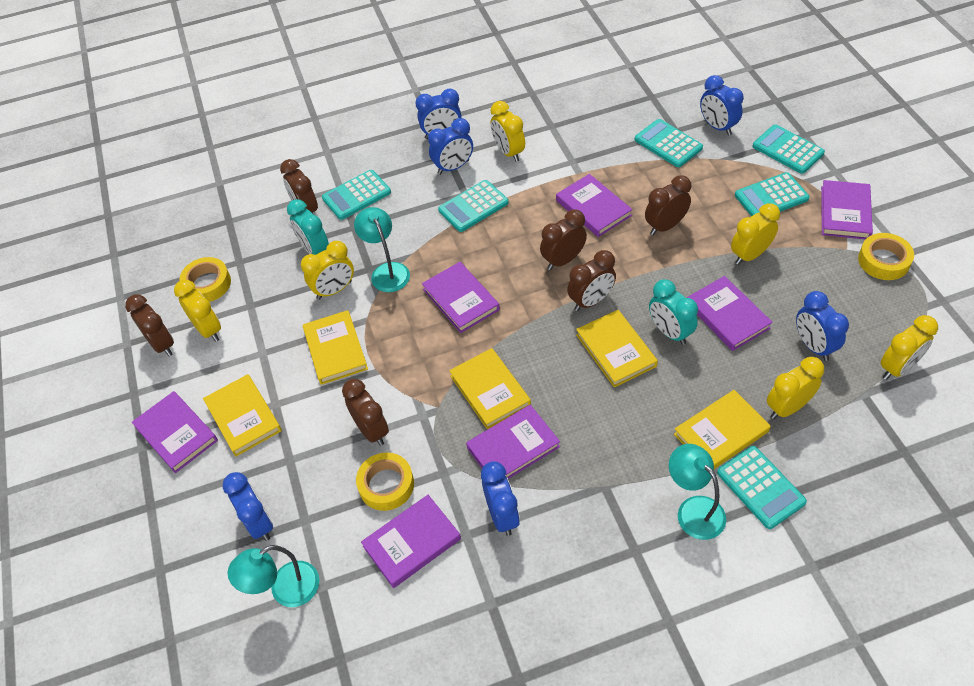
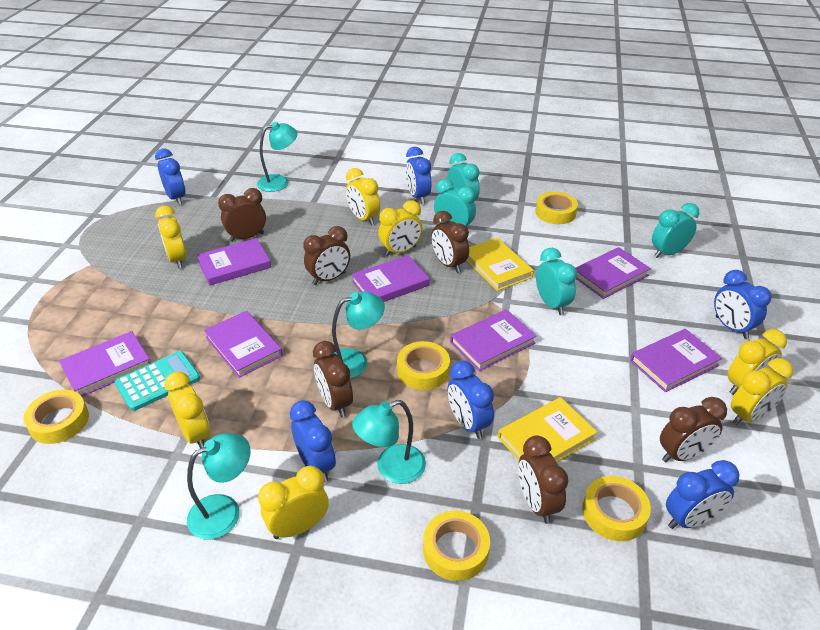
turquoise calculator: [322,170,391,220] [438,180,509,232] [635,119,703,167] [717,446,807,529] [735,172,810,216] [753,124,825,174] = 6 -> [115,351,200,411] = 1
turquoise clock: [287,199,329,255] [649,279,698,345] = 2 -> [434,179,476,229] [448,153,480,201] [536,248,577,315] [652,203,699,258] = 4
turquoise lamp: [228,545,319,607] [354,207,410,292] [669,444,726,540] = 3 -> [187,433,251,540] [257,122,297,192] [332,292,385,379] [352,400,426,484] = 4
yellow book: [203,374,282,457] [303,310,368,385] [449,348,531,430] [576,310,658,387] [674,390,771,469] = 5 -> [466,238,534,291] [498,397,598,462] = 2
yellow clock: [174,280,221,342] [301,241,354,300] [491,101,525,162] [731,203,780,265] [767,357,824,419] [881,315,938,380] = 6 -> [155,206,187,269] [164,371,211,448] [258,466,329,539] [346,168,380,226] [378,200,422,257] [727,329,787,395] [731,358,793,425] = 7
yellow tape: [179,257,231,302] [356,453,414,511] [858,233,914,280] = 3 -> [23,389,89,444] [397,341,450,390] [423,511,490,581] [535,192,578,224] [582,476,651,541] = 5

